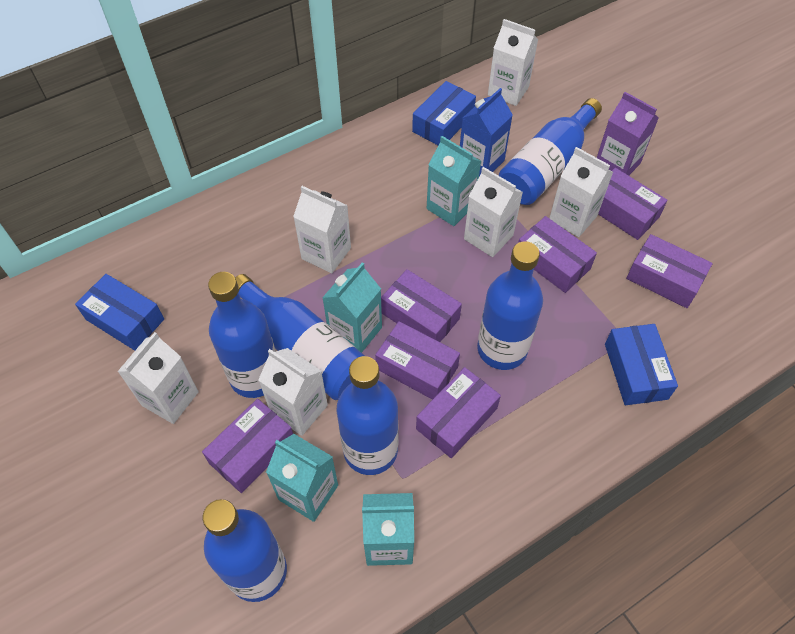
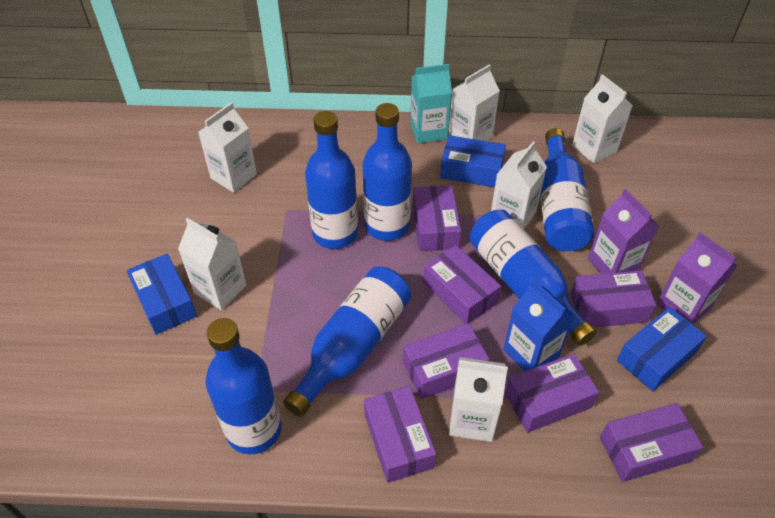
purple carton: [597,92,659,176] = 1 -> [588,189,659,274] [656,232,738,325] = 2
turquoise carton: [266,434,338,522] [322,263,382,353] [362,493,414,566] [427,136,481,226] = 4 -> [410,64,452,143] = 1

